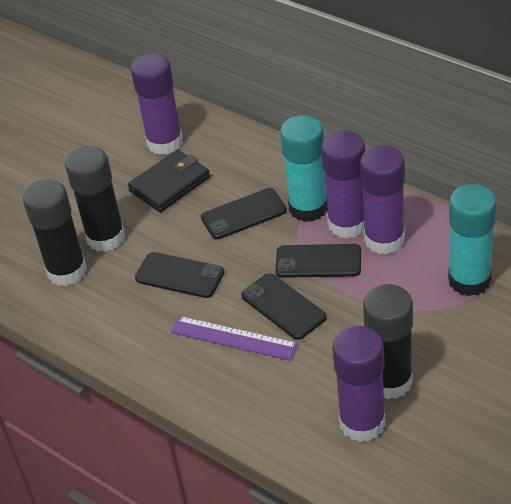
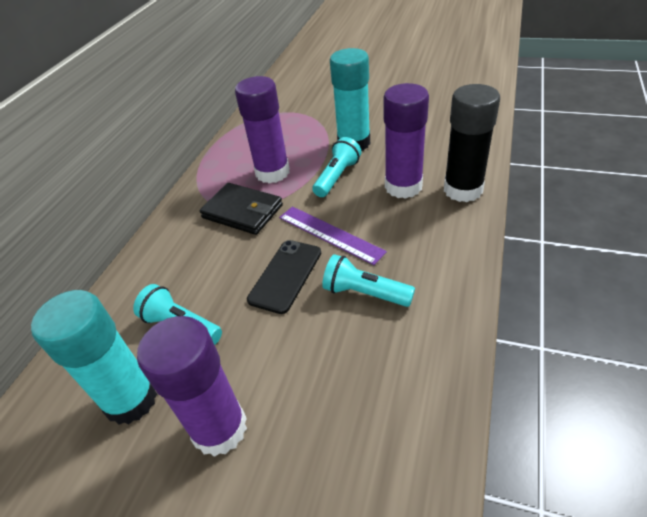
black glue stick: [23,179,87,286] [65,146,125,252] [363,284,413,399] = 3 -> [444,84,500,202] = 1
black phone: [135,252,224,298] [201,188,287,239] [241,273,326,340] [275,244,361,278] = 4 -> [247,240,321,314] = 1
purple glue stick: [131,53,183,155] [321,130,365,239] [332,326,386,442] [360,145,405,255] = 4 -> [137,316,247,457] [235,76,290,184] [383,83,429,199] = 3
turquoise flashlight: none = 0 -> [133,284,222,345] [312,137,361,197] [322,254,415,307] = 3

